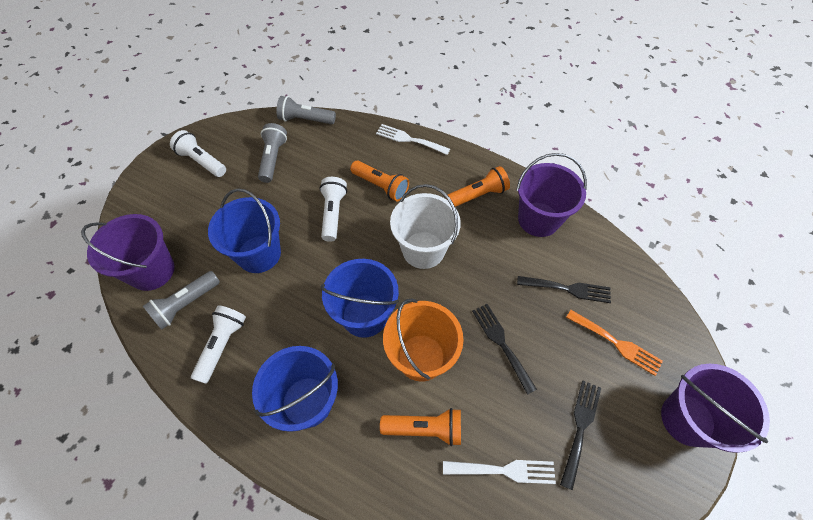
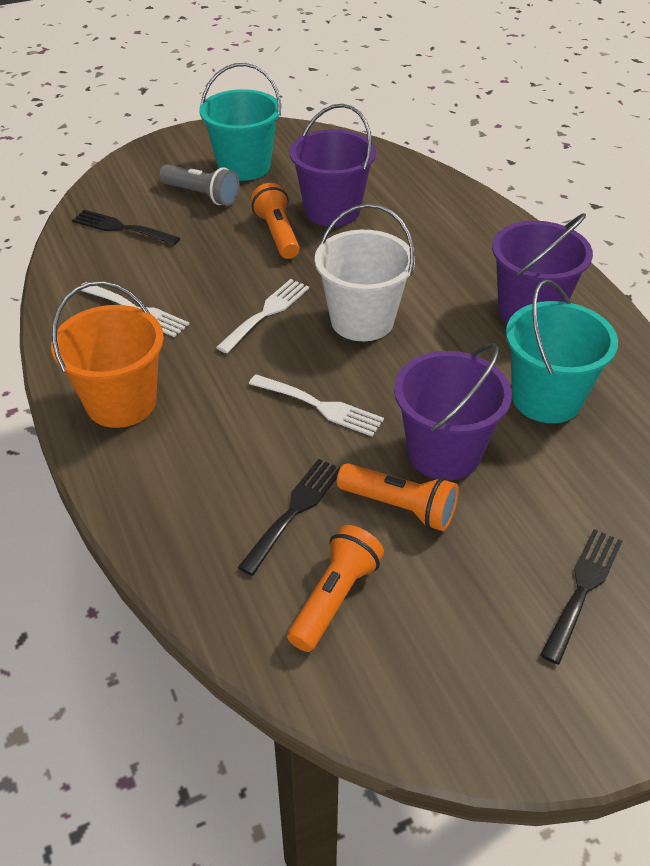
blue bucket: [208,188,281,273] [252,346,338,432] [321,259,399,338] = 3 -> none = 0
grey flashlight: [143,271,220,330] [258,123,287,183] [276,96,336,124] = 3 -> [159,165,240,206] = 1
orange fork: [566,310,663,376] = 1 -> none = 0
turquoise bucket: none = 0 -> [199,63,281,181] [506,279,618,423] = 2
white flashlight: [170,130,226,177] [191,305,246,384] [319,177,347,242] = 3 -> none = 0
white fork: [376,124,450,155] [443,460,556,484] = 2 -> [80,282,189,337] [216,279,309,353] [249,374,384,437] = 3

